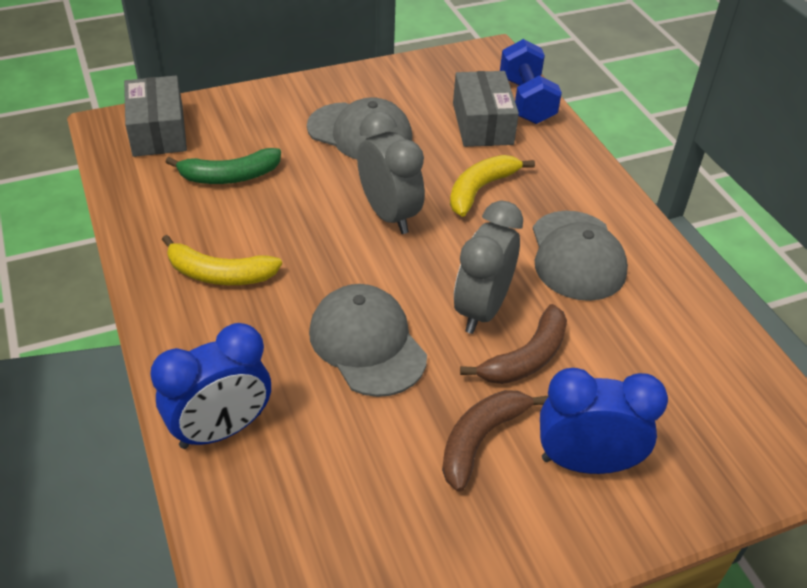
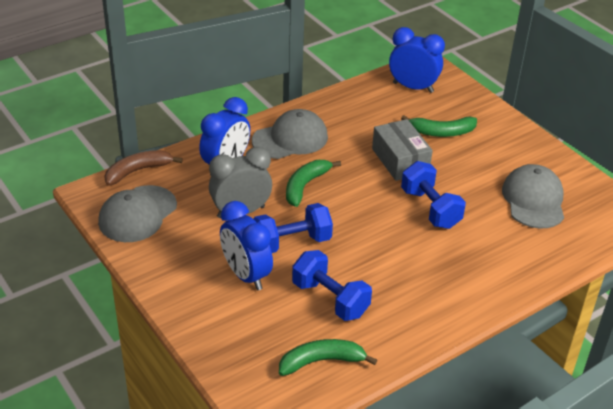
blue clock: [150,323,271,449] [540,368,668,474] = 2 -> [199,97,250,176] [220,201,273,290] [389,27,445,93] = 3
blue dumbbell: [500,39,562,124] = 1 -> [253,203,333,253] [292,250,372,321] [401,161,466,229] = 3
brown banana: [442,390,549,492] [460,304,567,384] = 2 -> [104,150,183,186] = 1
green banana: [166,148,281,184] = 1 -> [279,339,377,376] [286,160,341,207] [401,115,477,137] = 3
grey box: [124,76,187,157] [453,71,519,147] = 2 -> [372,119,433,181] = 1
grey clock: [357,111,425,234] [454,201,523,334] = 2 -> [209,147,272,218] = 1
yellow banana: [162,235,282,285] [450,155,535,217] = 2 -> none = 0

